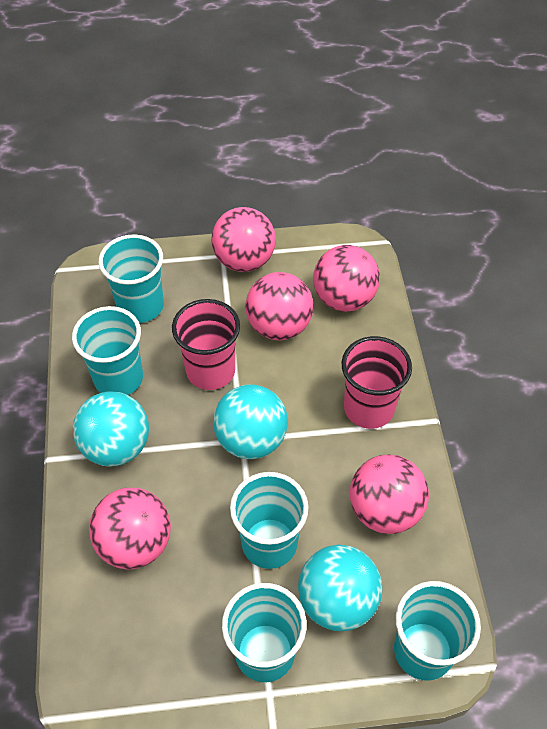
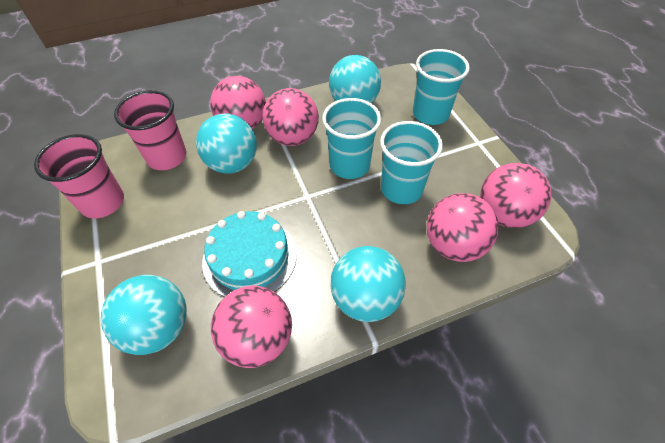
turquoise ball: [73,391,149,467] [213,384,288,459] [298,545,382,631] = 3 -> [101,275,187,355] [196,114,257,174] [329,55,381,103] [330,246,406,322] = 4
turquoise cake: none = 0 -> [202,211,297,297] = 1
turquoise cup: [72,306,143,395] [99,234,164,323] [222,583,307,682] [230,472,309,569] [394,581,481,681] = 5 -> [322,98,381,179] [380,121,443,204] [413,49,470,125] = 3

